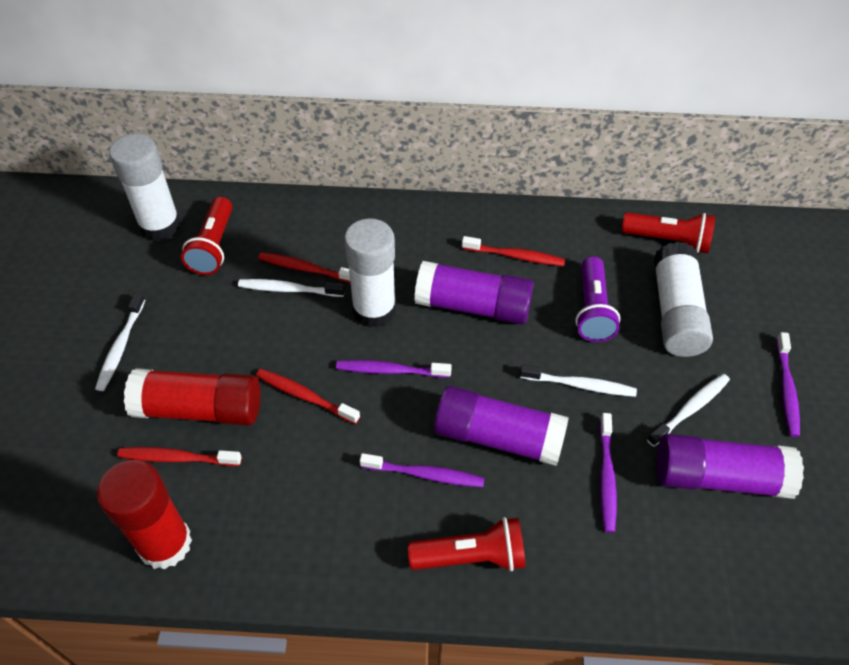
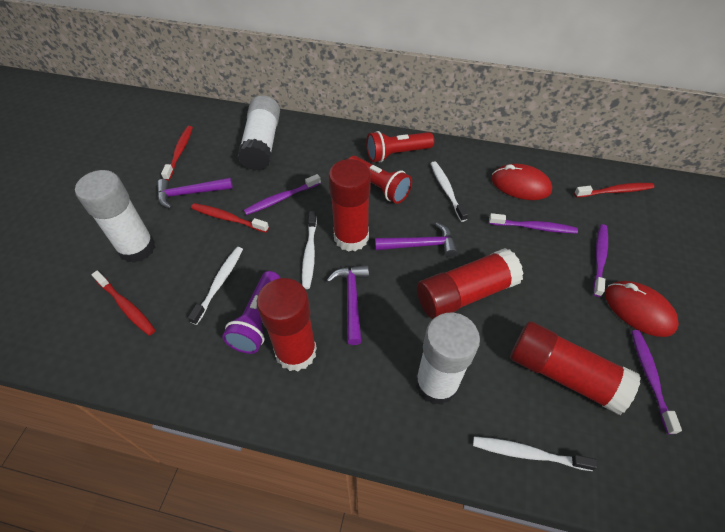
purple glue stick: [414,261,534,325] [434,386,569,466] [656,434,804,499] = 3 -> none = 0
purple hammer: none = 0 -> [157,178,233,209] [327,265,369,345] [375,222,457,257] = 3
red flashlight: [181,197,232,275] [408,517,525,571] [622,212,715,253] = 3 -> [349,156,412,204] [366,131,434,162] = 2
red glue stick: [97,460,192,570] [124,368,261,425] = 2 -> [257,278,317,371] [328,159,371,252] [417,248,524,319] [510,321,641,415] = 4
red mouse: none = 0 -> [492,164,552,200] [605,281,679,337] = 2

